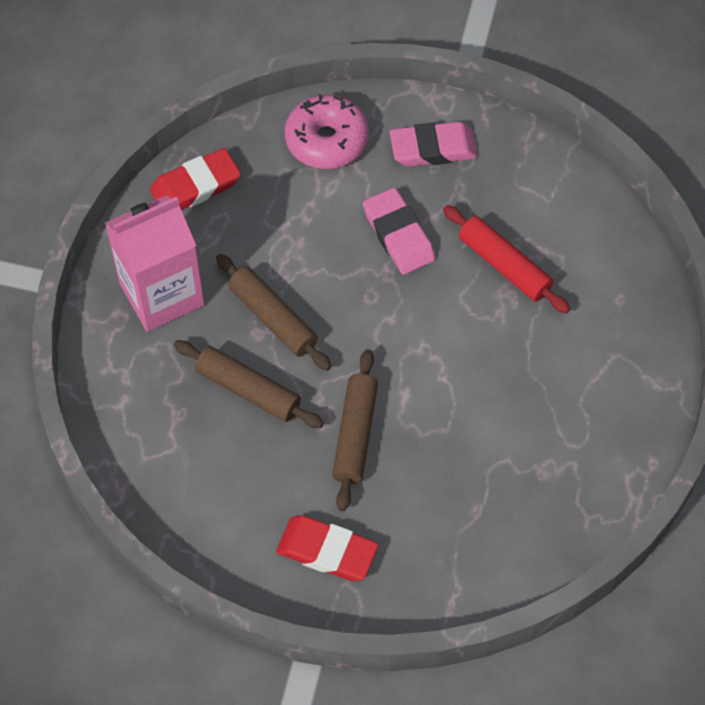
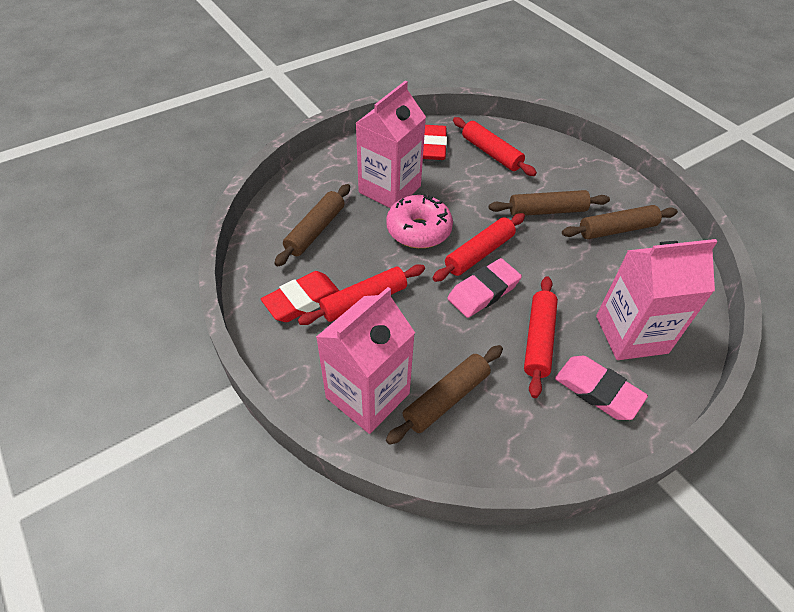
brown rolling pin: [174,340,324,428] [216,254,331,371] [332,349,378,511] = 3 -> [274,184,350,267] [386,345,503,445] [489,190,610,216] [562,205,678,239] = 4
pink carton: [105,195,205,332] = 1 -> [316,287,415,434] [356,81,426,208] [596,239,717,360] = 3
red rolling pin: [443,205,570,314] = 1 -> [298,264,425,325] [433,213,525,282] [453,117,537,176] [524,276,558,398] = 4

